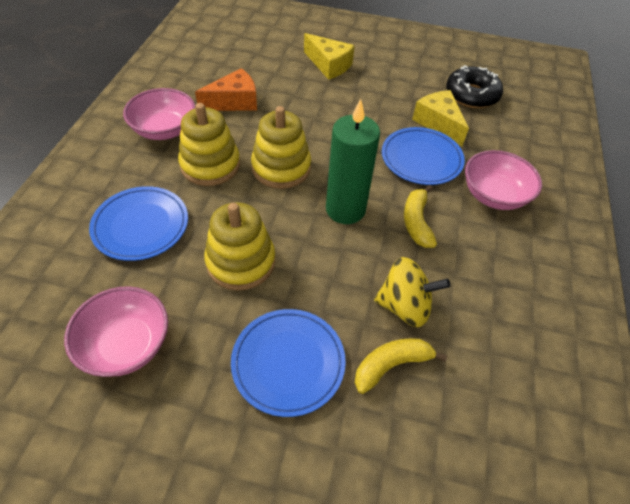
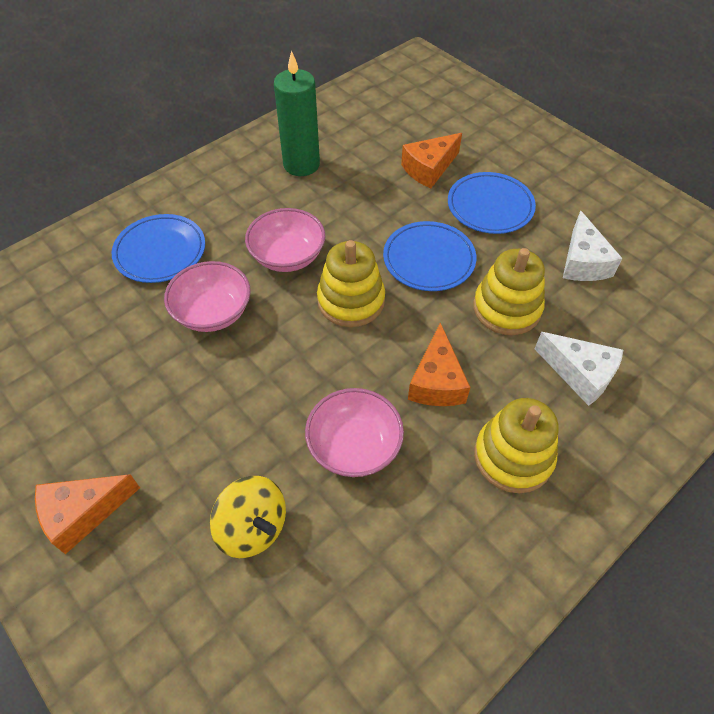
black donut: [446,65,503,108] = 1 -> none = 0
orange cheese: [195,68,257,111] = 1 -> [35,474,140,554] [401,133,462,188] [408,323,471,406] = 3
white cheese: none = 0 -> [535,332,623,406] [563,210,622,281] = 2
yellow banana: [355,338,447,394] [404,185,437,248] = 2 -> none = 0
yellow cheese: [304,33,355,80] [412,90,469,146] = 2 -> none = 0

